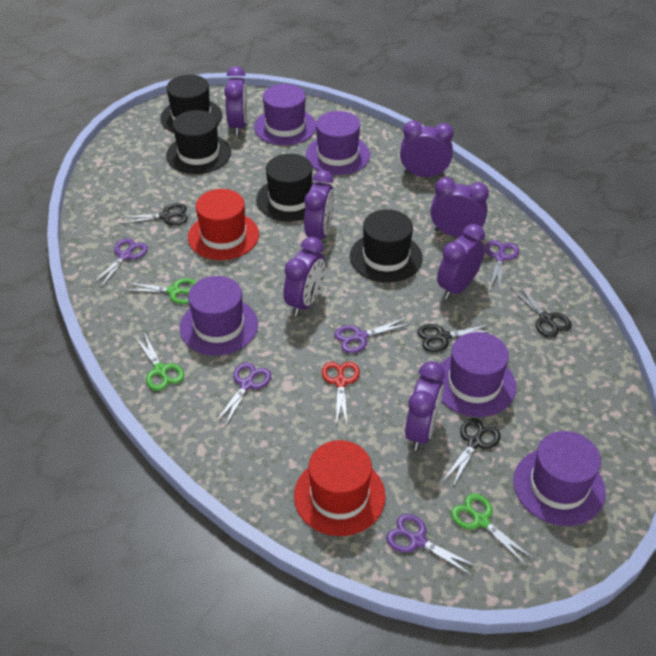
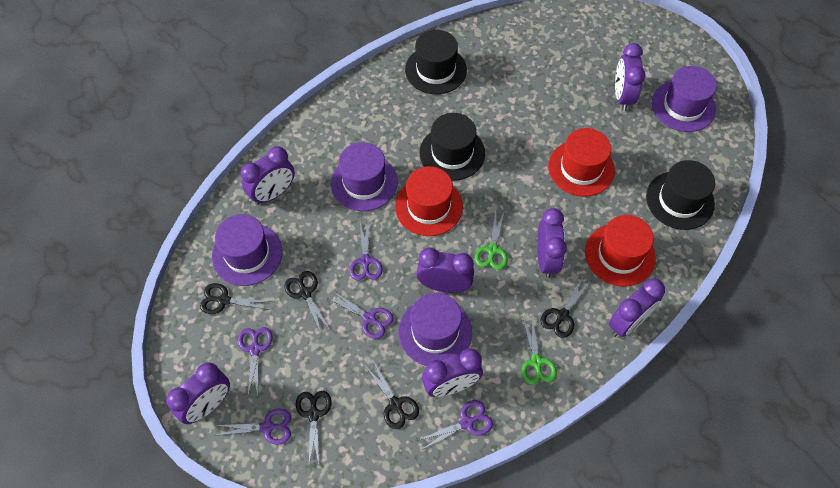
black hat: [160,75,222,133] [166,110,231,174] [256,154,314,221] [350,209,423,283] = 4 -> [405,30,467,94] [420,113,485,181] [646,160,715,230] = 3
black scissors: [119,203,188,225] [417,324,494,352] [443,418,501,486] [511,284,572,338] = 4 -> [200,283,272,314] [285,271,330,332] [296,391,332,464] [365,361,419,429] [540,278,590,338] = 5
green scissors: [123,278,197,304] [135,333,184,391] [451,493,534,566] = 3 -> [475,211,507,270] [521,316,557,384] = 2
purple hat: [180,276,258,356] [254,84,316,145] [306,111,370,175] [440,332,516,417] [514,431,606,526] = 5 -> [212,214,282,286] [331,142,398,211] [398,293,472,366] [652,66,717,132] = 4
red hat: [188,189,259,260] [294,440,386,536] = 2 -> [395,166,463,236] [548,128,615,197] [585,215,656,286] = 3
red scissors: [322,362,360,425] = 1 -> none = 0

